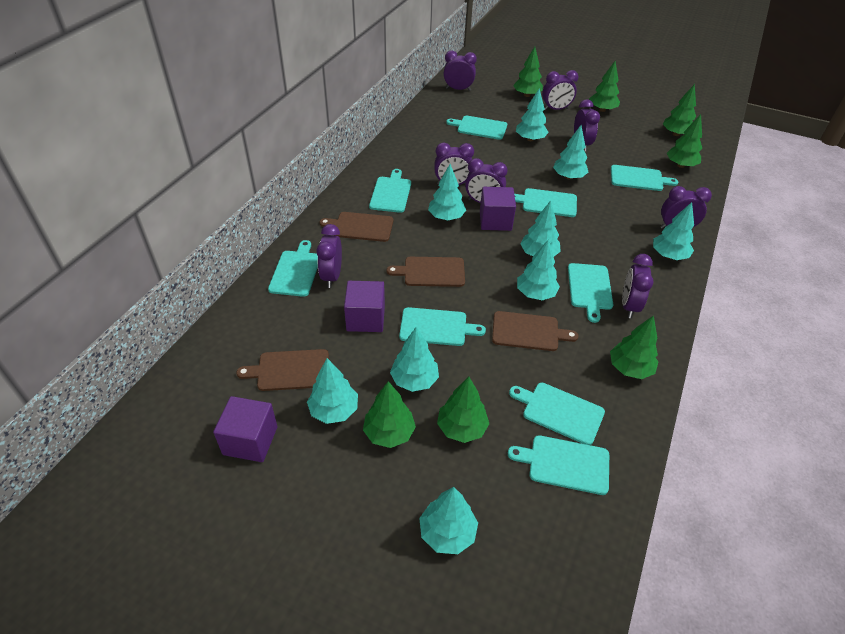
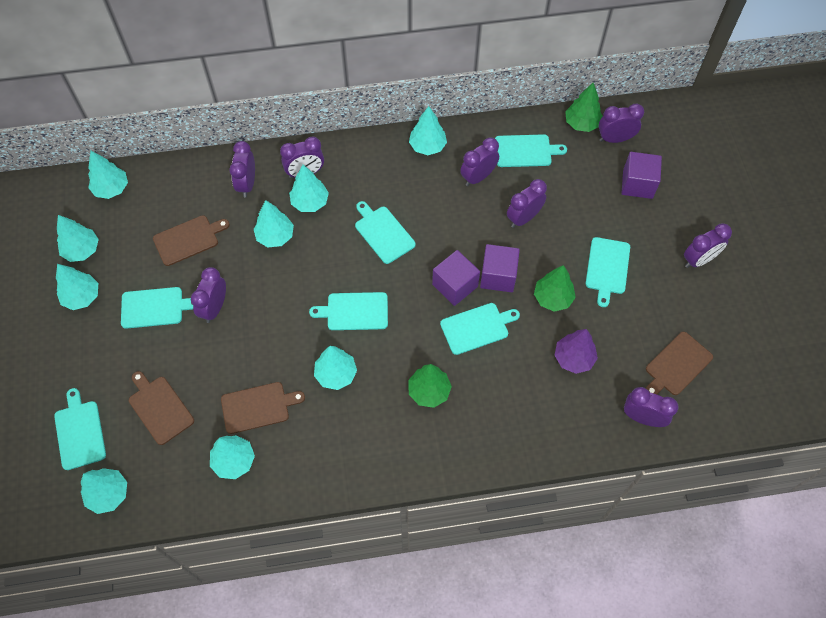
green tree: [363,381,416,448] [437,377,489,443] [513,47,543,97] [589,61,620,112] [610,315,658,379] [663,84,696,136] [667,114,702,168] = 7 -> [408,364,452,408] [534,265,576,312] [565,83,603,132] = 3
purple tree: none = 0 -> [554,329,598,374] = 1
turquoise cutting board: [268,240,318,297] [369,169,411,213] [399,307,486,346] [447,116,507,140] [508,435,609,495] [509,383,605,445] [514,188,577,217] [568,263,613,323] [611,165,678,191] = 9 -> [54,388,106,470] [121,287,193,329] [309,292,388,330] [355,201,416,264] [440,303,520,355] [495,134,567,167] [586,237,630,307] = 7

